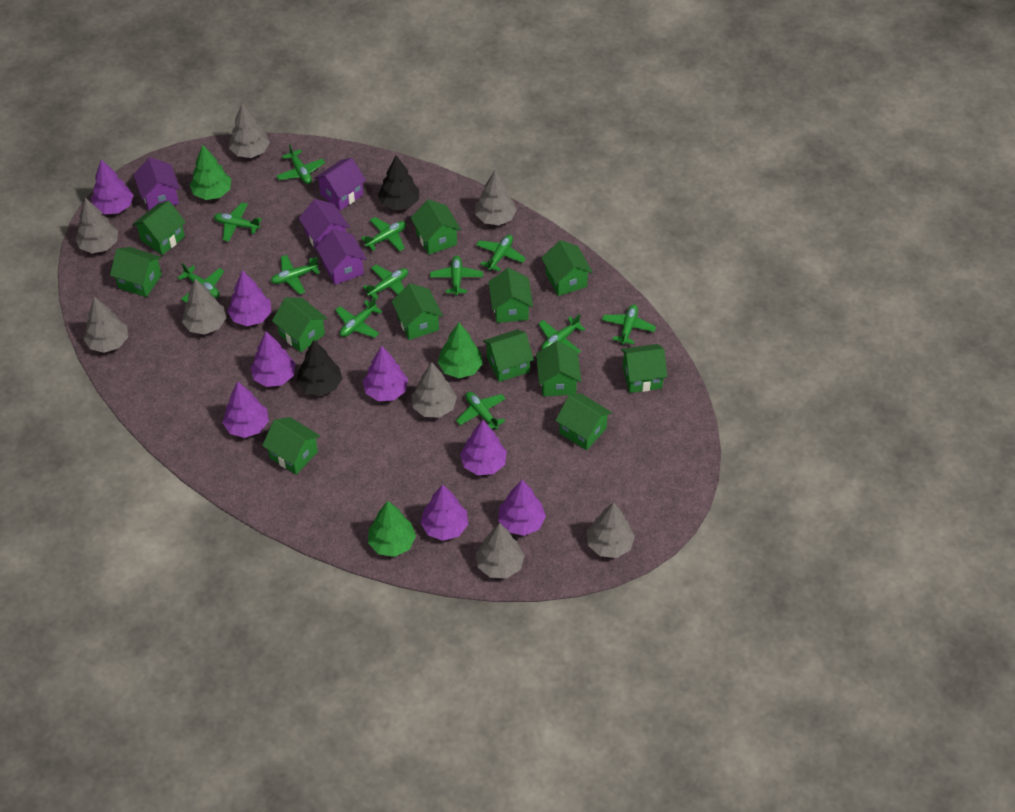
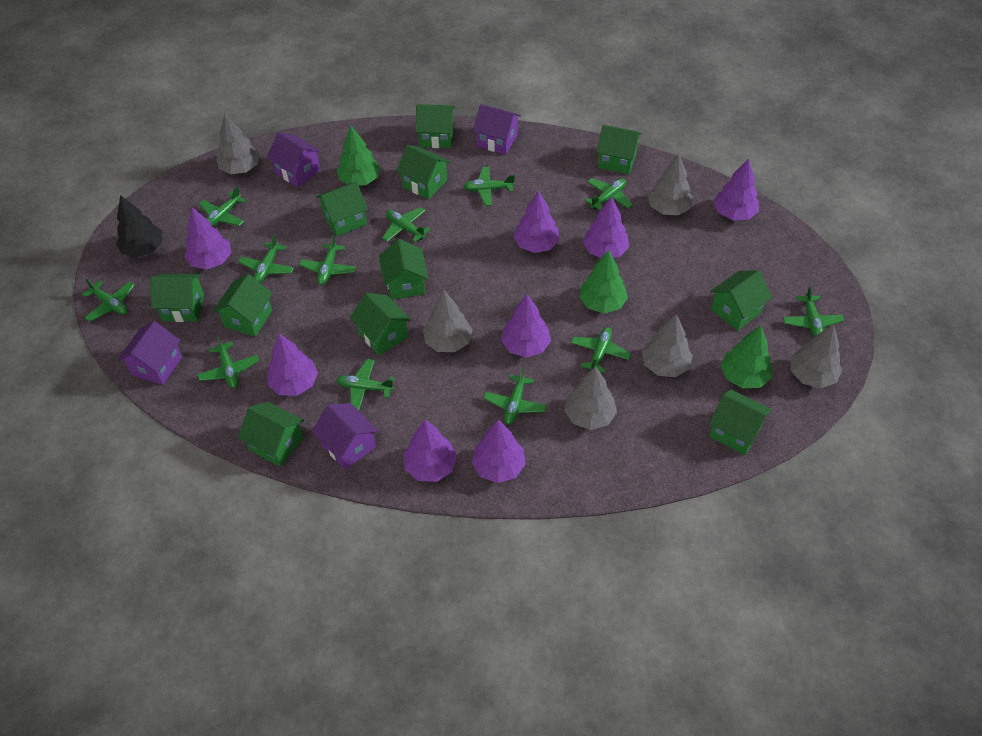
black tree: [297,340,342,396] [378,155,419,210] = 2 -> [116,195,163,257] = 1
green house: [110,247,162,297] [132,201,186,255] [262,417,320,475] [272,297,328,353] [392,283,443,340] [411,199,461,255] [483,329,534,382] [489,268,533,323] [536,341,581,397] [541,240,593,296] [555,393,612,450] [621,344,667,393] = 12 -> [150,274,204,322] [213,274,273,337] [238,402,304,467] [316,182,368,237] [350,293,411,355] [379,239,428,300] [396,145,450,199] [416,104,455,148] [596,125,642,174] [709,389,772,455] [710,270,772,331] = 11
grey tree: [75,198,118,253] [83,297,128,353] [182,279,226,335] [229,103,270,158] [411,362,457,418] [475,170,517,225] [476,523,525,578] [587,502,635,558] = 8 -> [217,114,260,174] [423,290,473,352] [564,366,617,430] [642,314,693,377] [648,154,693,215] [791,325,842,388] = 6

